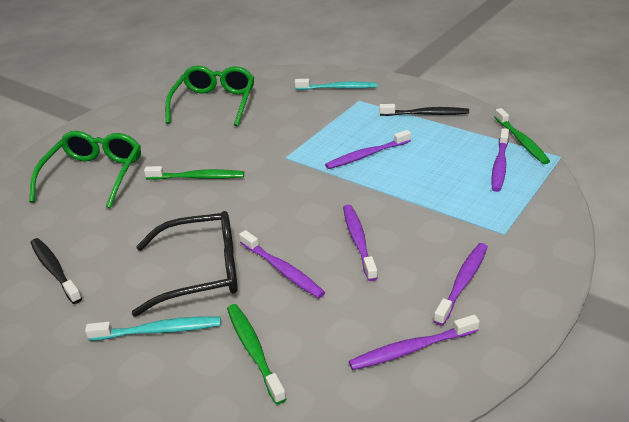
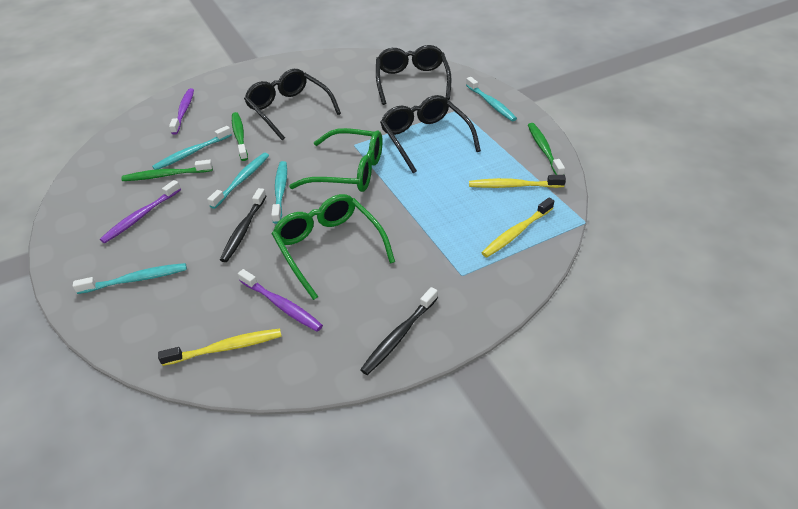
black glasses: [132,211,238,317] = 1 -> [244,69,341,140] [376,45,452,105] [380,95,481,173] = 3
purple toothbrush: [239,230,325,298] [325,130,411,169] [343,205,378,281] [349,315,480,370] [433,243,488,326] [491,128,509,192] = 6 -> [100,180,181,243] [169,88,194,134] [238,269,323,332] = 3
turquoise toothbrush: [85,316,221,341] [295,79,377,90] = 2 -> [73,263,187,294] [152,126,232,170] [207,153,269,209] [271,161,287,224] [466,77,517,121] = 5
yellow toothbrush: none = 0 -> [158,329,282,366] [469,175,566,188] [481,198,554,257] = 3

